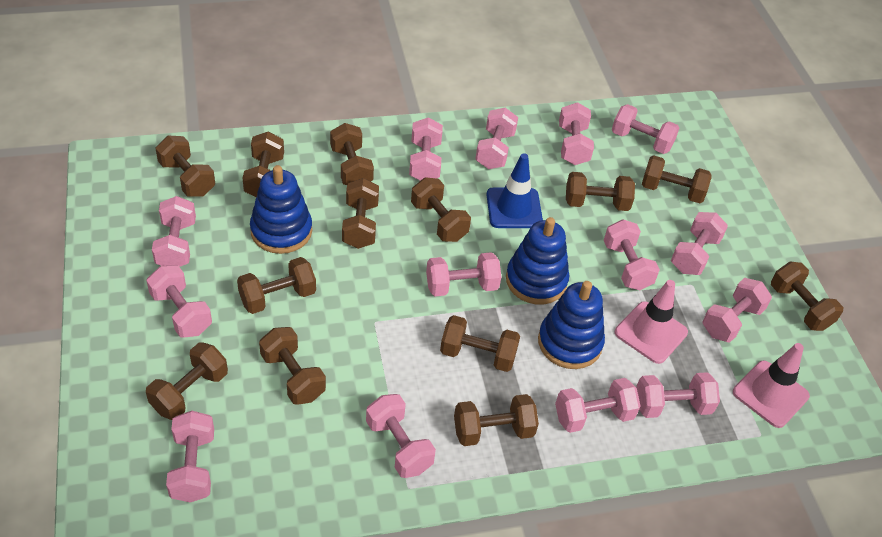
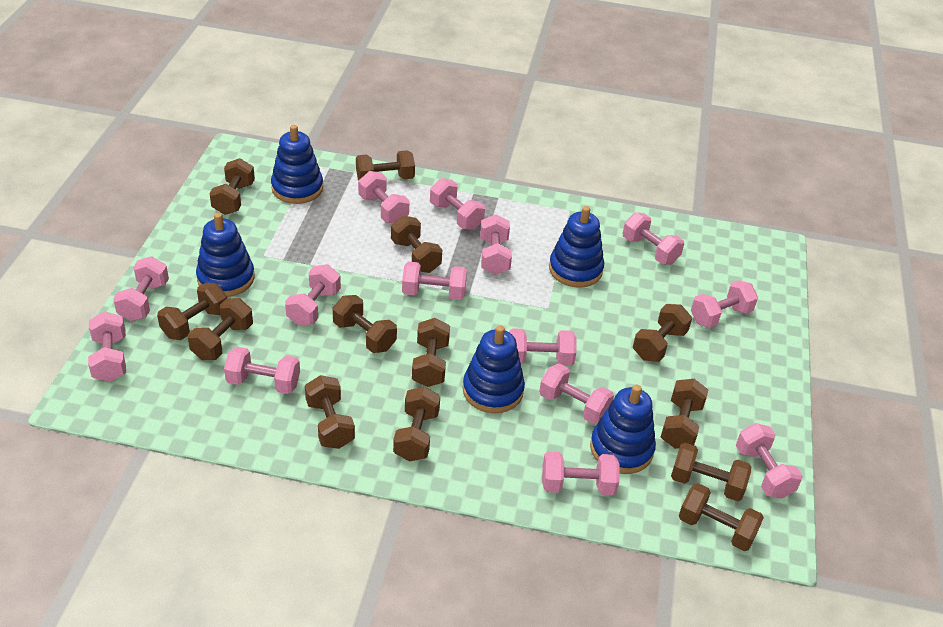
blue stacking toy: [250,165,312,254] [506,217,569,305] [538,281,605,369] = 3 -> [196,213,255,297] [271,125,323,204] [463,325,525,413] [549,206,604,288] [590,385,656,474] = 5
blue traffic cone: [486,153,543,228] = 1 -> none = 0
pink traffic cone: [615,280,688,364] [733,343,810,428] = 2 -> none = 0

